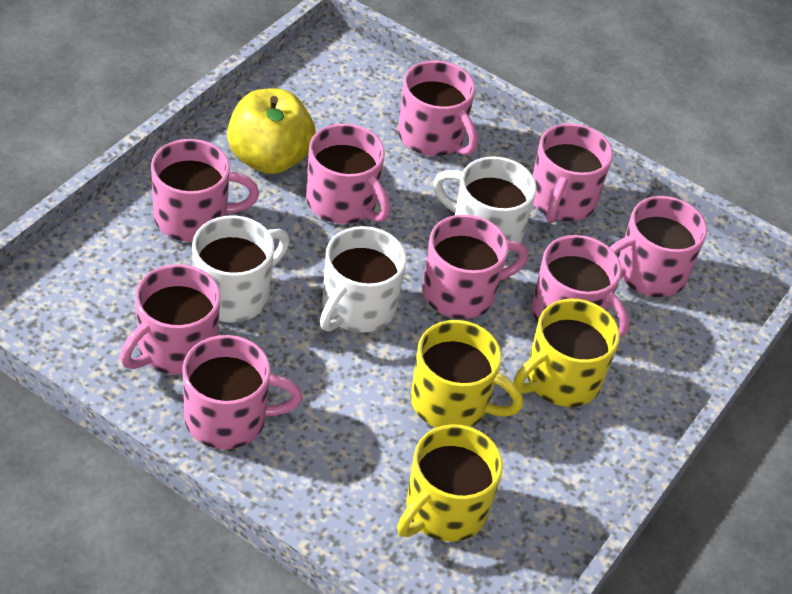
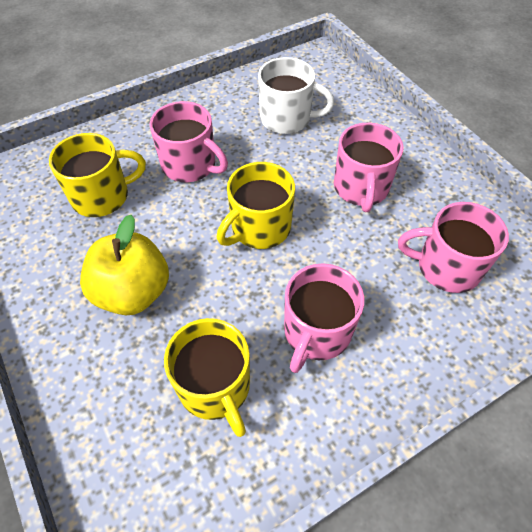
pink mug: [120,264,220,375] [151,139,259,242] [182,335,302,449] [306,124,391,224] [398,61,478,156] [422,214,528,319] [532,235,629,337] [533,123,613,223] [610,196,707,297] = 9 -> [150,101,228,182] [284,264,364,373] [334,123,403,212] [398,202,509,293] = 4
white mug: [192,215,290,322] [320,226,406,333] [433,156,537,254] = 3 -> [258,57,334,134] = 1

